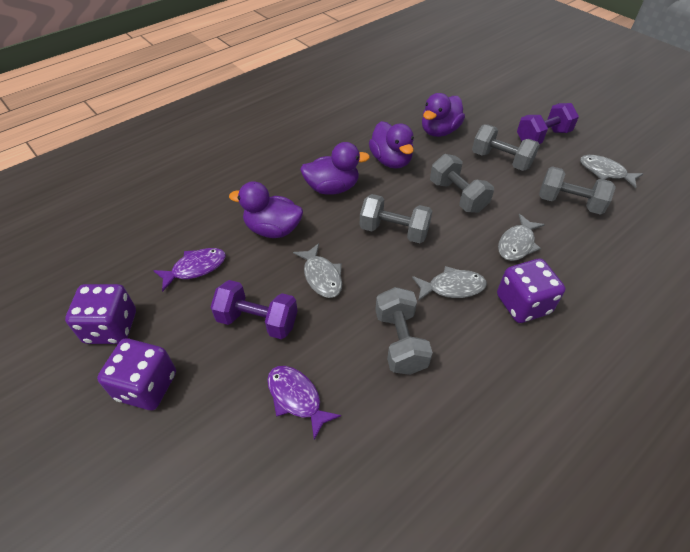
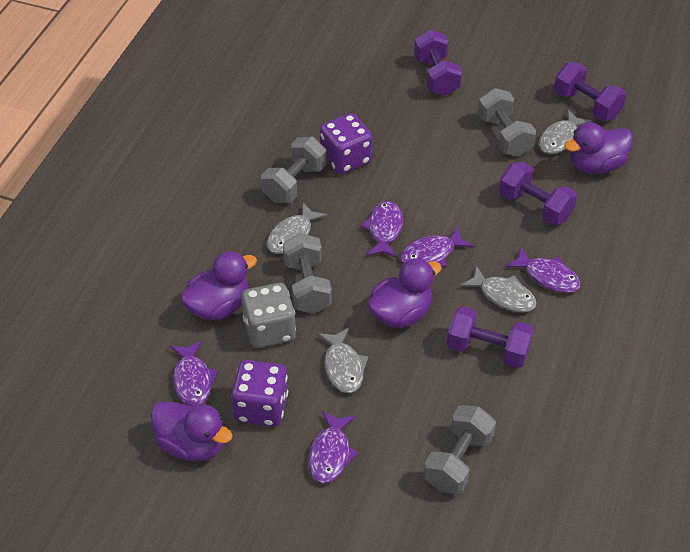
grey dice: none = 0 -> [241,283,296,348] = 1
grey dumbbell: [360,194,432,243] [375,287,433,375] [430,154,494,213] [472,124,540,171] [539,166,616,215] = 5 -> [261,137,327,203] [283,233,332,314] [424,405,496,494] [478,88,536,156] = 4
purple dice: [65,284,136,344] [97,338,176,410] [497,259,565,323] = 3 -> [231,360,288,427] [320,113,372,174] = 2
purple dumbbell: [211,280,297,339] [517,103,579,144] = 2 -> [414,30,462,96] [447,306,534,368] [499,162,577,226] [554,62,626,121] = 4
purple fish: [153,248,226,291] [267,366,341,440] = 2 -> [170,340,218,404] [308,411,359,483] [361,201,403,258] [400,227,474,267] [505,247,581,293] = 5

